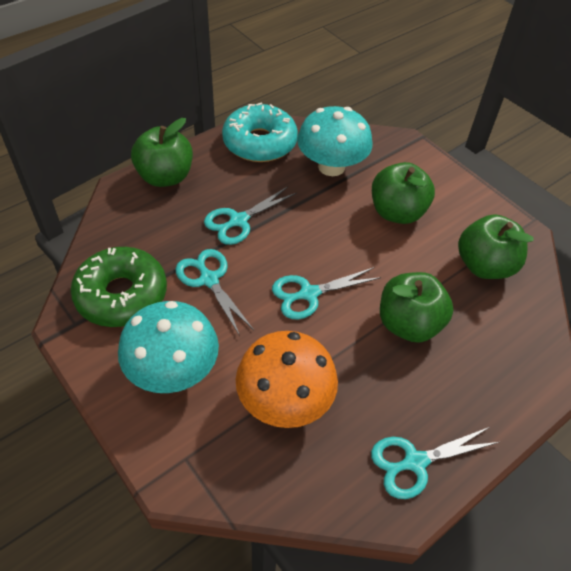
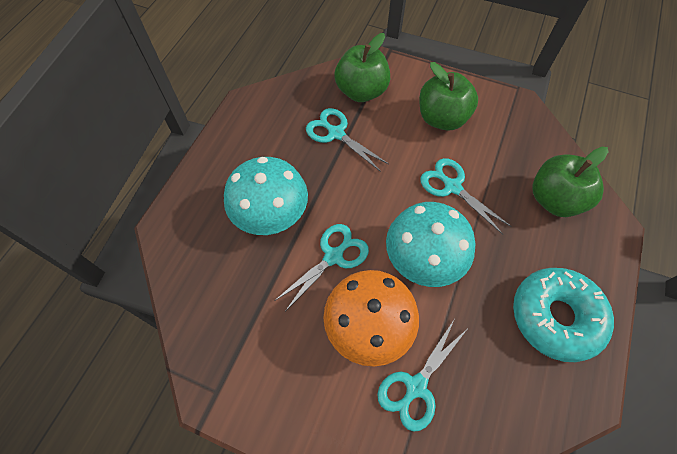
green apple: [131,118,193,187] [372,162,435,224] [380,272,453,343] [458,214,534,279] = 4 -> [334,33,390,102] [419,62,478,131] [532,147,609,217] = 3
green donut: [70,247,167,327] = 1 -> none = 0

